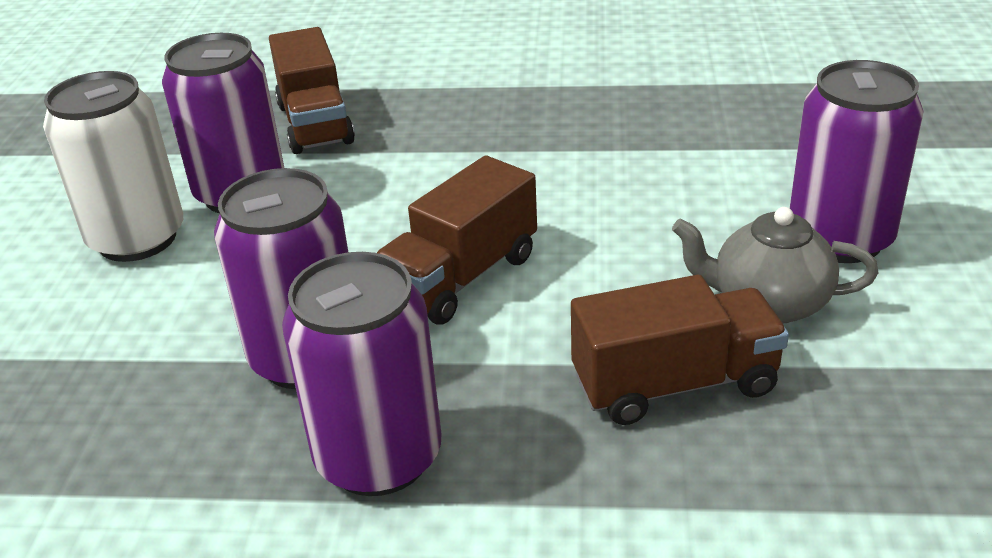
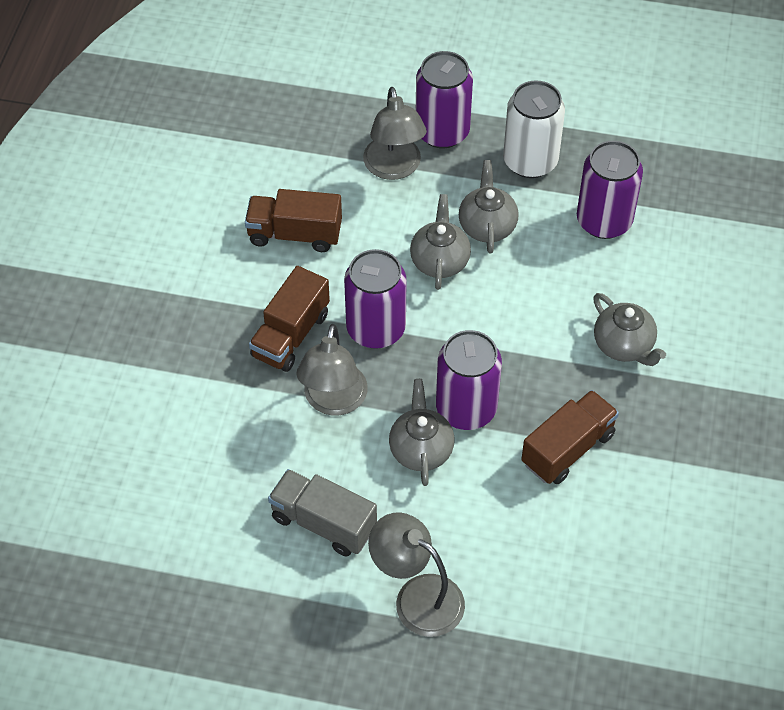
grey lamp: none = 0 -> [296,324,368,415] [363,87,427,180] [368,512,465,637] = 3
grey teapot: [672,207,879,324] = 1 -> [389,379,455,486] [410,194,471,290] [459,160,519,254] [593,293,666,366] = 4
grey truck: none = 0 -> [268,469,377,557] = 1

